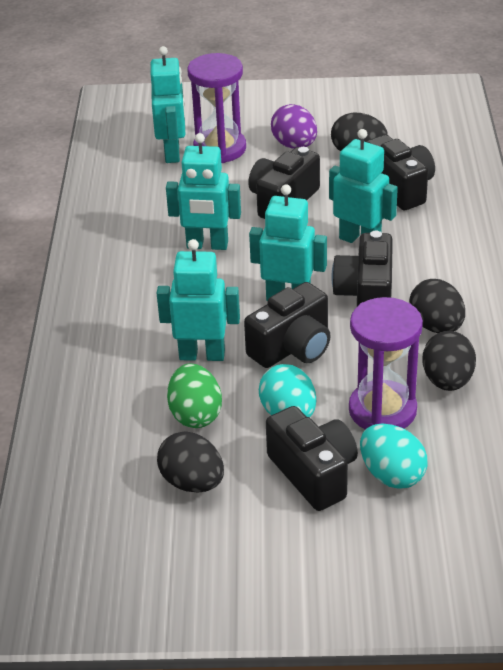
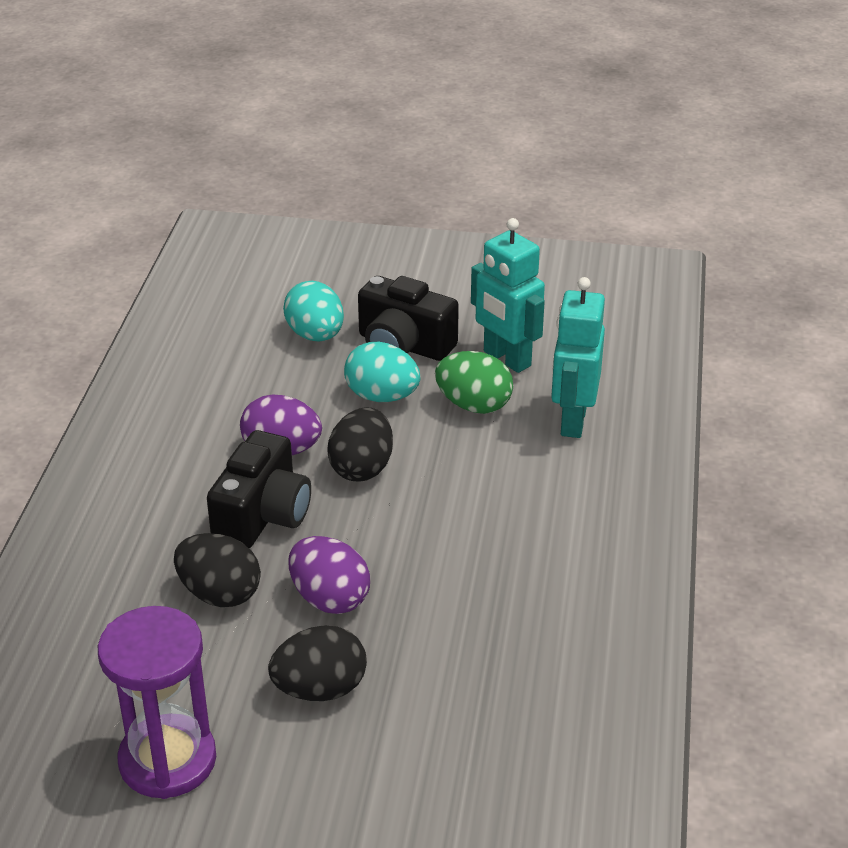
black camera: [244,282,331,368] [248,147,320,219] [266,406,358,511] [332,231,393,306] [366,135,435,210] = 5 -> [207,430,311,549] [358,276,459,361] = 2
black egg: [157,431,224,493] [331,113,388,151] [409,279,465,333] [423,331,476,391] = 4 -> [174,533,261,607] [268,625,367,701] [327,408,393,481] = 3
purple egg: [271,104,317,149] = 1 -> [240,394,322,455] [289,536,370,614] = 2
purple hourglass: [187,53,246,163] [349,297,423,429] = 2 -> [98,606,216,799] = 1
turquoise robot: [151,46,185,163] [157,239,240,361] [166,133,241,250] [249,185,327,301] [329,129,398,243] = 5 -> [471,218,545,373] [551,277,605,438] = 2

